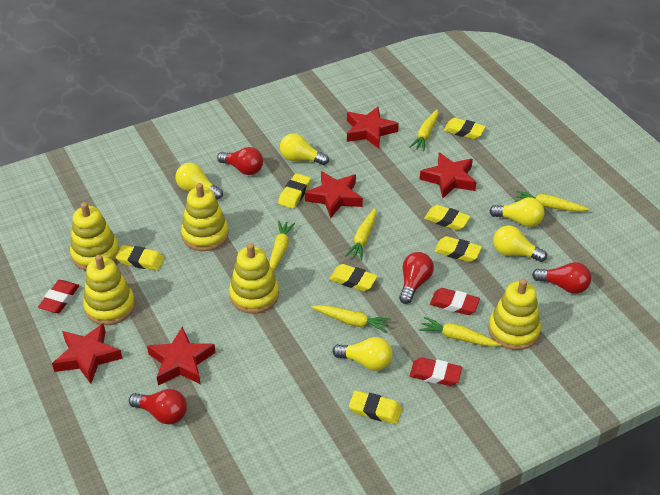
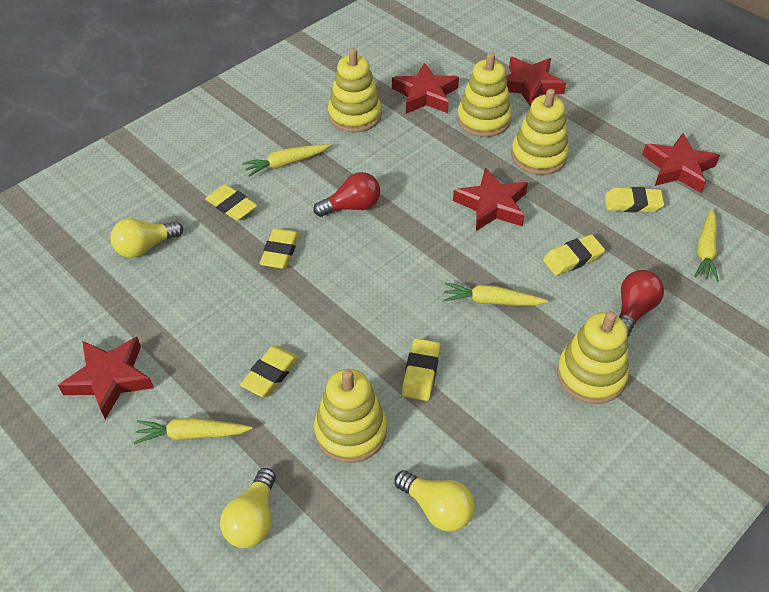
red eraser: [38,280,79,313] [410,358,462,386] [430,288,480,315] = 3 -> none = 0
red light bulb: [129,389,187,425] [217,147,263,175] [399,252,434,304] [532,262,591,294] = 4 -> [314,172,380,217] [619,270,664,337] = 2
yellow carrot: [269,221,295,272] [311,305,391,333] [345,208,377,260] [409,109,438,151] [419,317,502,347] [515,191,589,212] = 6 -> [134,418,253,444] [242,144,331,177] [443,283,548,306] [694,209,719,282] = 4
yellow eraser: [116,245,164,271] [278,173,311,209] [329,264,378,291] [349,391,403,424] [424,205,471,230] [434,236,482,262] [443,118,486,139] = 7 -> [205,184,257,221] [240,346,299,397] [260,228,299,269] [402,338,440,401] [543,234,605,276] [605,187,664,212] = 6
yellow light bulb: [175,163,223,200] [280,133,329,165] [333,337,393,371] [490,197,545,227] [493,225,547,262] = 5 -> [110,218,183,258] [220,468,276,548] [394,470,475,532] = 3

